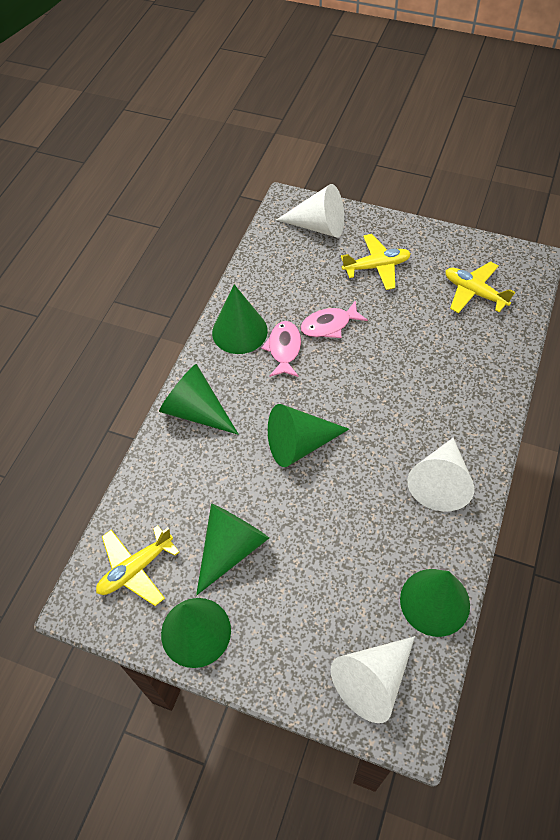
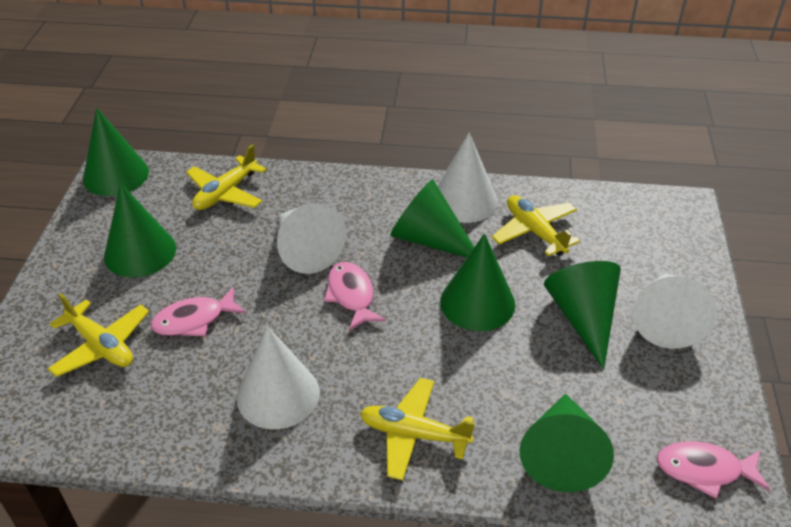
pink fish: [262,321,301,377] [300,300,368,338] = 2 -> [151,287,246,336] [324,262,386,331] [657,441,770,499] = 3
white cone: [276,184,344,238] [331,636,415,723] [407,438,474,512] = 3 -> [236,326,320,429] [277,203,346,274] [437,132,498,223] [633,274,717,349] = 4
yellow plane: [96,525,179,606] [341,234,411,290] [445,261,515,313] = 3 -> [48,293,149,377] [186,144,267,210] [360,378,475,481] [492,195,580,256] = 4

